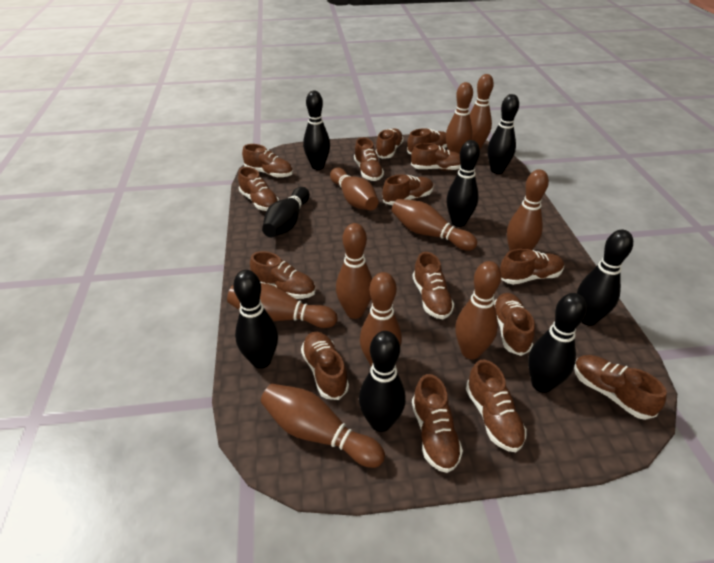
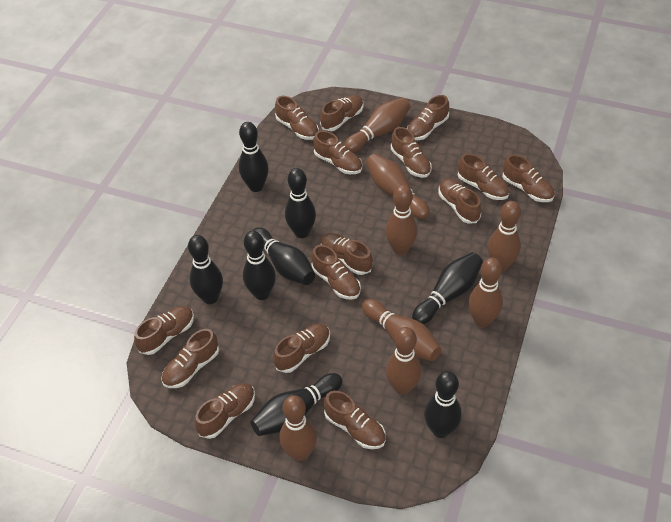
brown bowling pin: [227,283,338,328] [261,384,385,468] [330,167,379,210] [336,223,372,319] [360,272,402,367] [391,199,477,251] [446,82,473,154] [455,261,501,359] [469,74,494,149] [507,169,549,251] = 10 -> [279,395,317,461] [344,97,410,153] [362,299,441,361] [366,153,430,219] [386,185,417,255] [386,327,421,395] [468,257,503,327] [488,201,521,271] = 8

